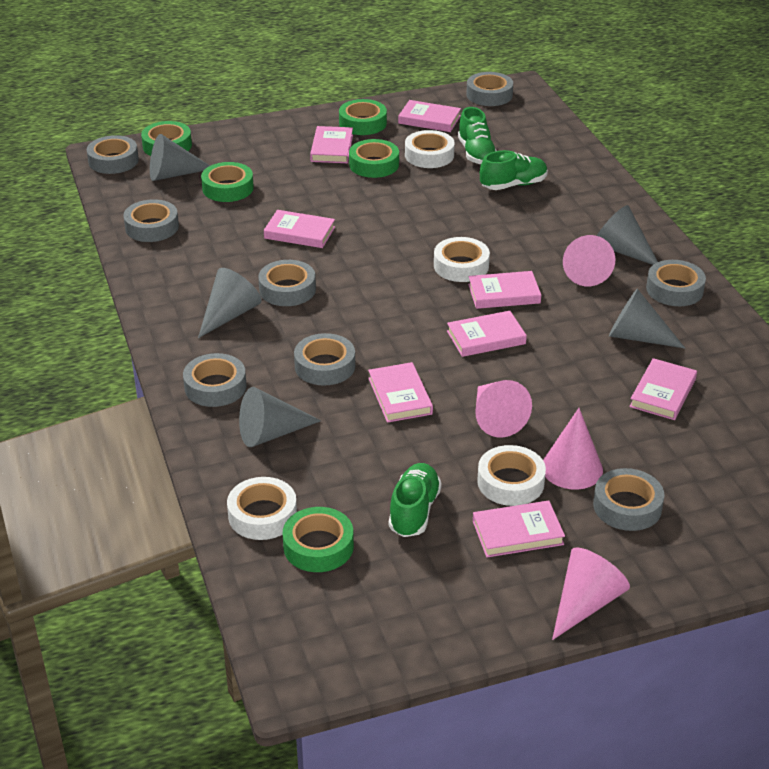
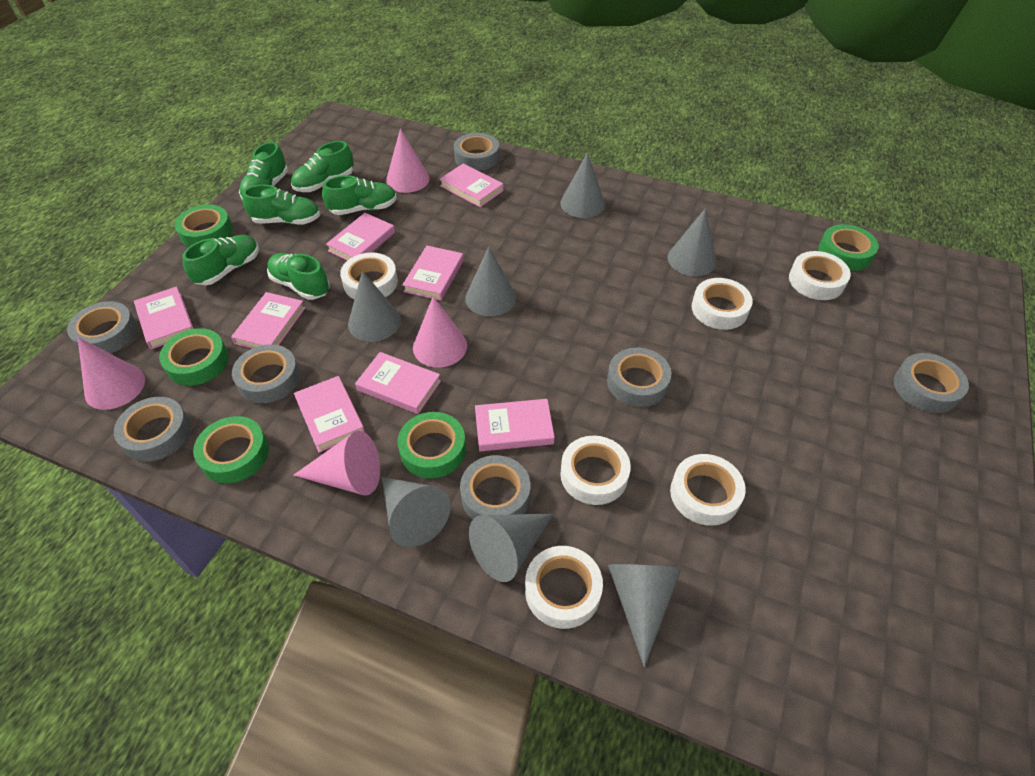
green shoe: [389,463,442,537] [458,107,497,164] [480,150,548,190] = 3 -> [182,235,259,285] [239,142,288,199] [242,185,320,225] [267,253,330,300] [291,141,354,192] [322,175,397,215] = 6
grey cone: [150,134,210,181] [198,268,262,338] [239,387,321,447] [597,205,658,265] [609,289,685,348] = 5 -> [348,271,401,342] [382,477,451,547] [465,247,516,316] [469,513,554,582] [560,152,605,218] [608,564,681,667] [667,208,717,276] = 7
grey tape: [87,135,139,174] [123,199,179,242] [183,353,247,407] [258,260,316,306] [294,333,355,386] [466,72,513,106] [593,468,665,531] [646,260,706,306] = 8 -> [67,301,138,353] [114,397,191,462] [232,344,300,403] [454,133,499,171] [460,455,530,520] [607,348,671,407] [894,353,969,413] = 7
white tape: [227,477,297,540] [405,130,455,168] [434,237,490,282] [477,445,546,506] = 4 -> [340,253,398,299] [525,546,603,629] [560,436,631,505] [670,454,746,526] [691,278,753,330] [789,251,851,300] = 6

